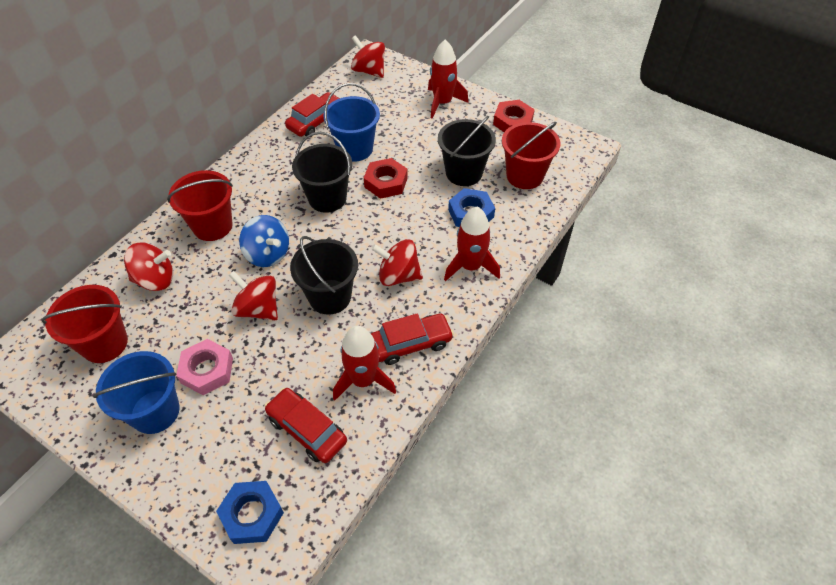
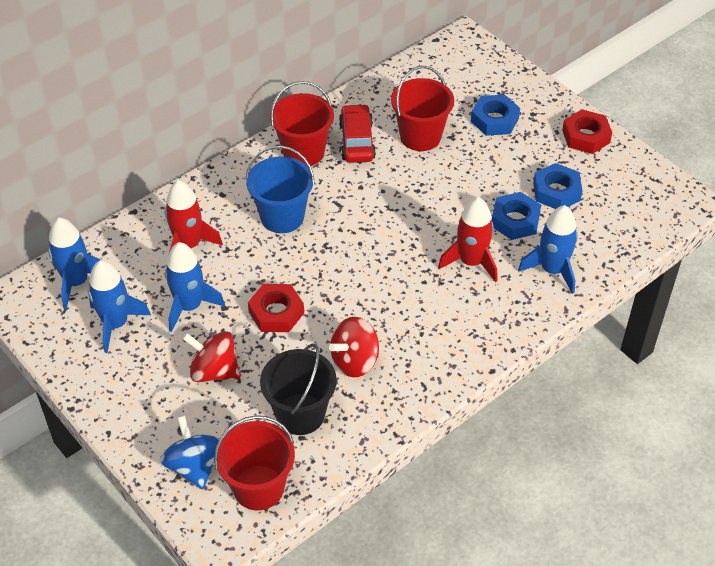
black bucket: [290,236,358,315] [292,132,352,213] [438,116,496,186] = 3 -> [260,343,337,435] = 1
blue bucket: [93,351,180,434] [323,83,380,162] = 2 -> [246,145,315,233] = 1
blue nut: [216,481,284,544] [448,188,495,227] = 2 -> [471,95,520,136] [492,192,541,240] [533,163,582,209] = 3
blue rocket: none = 0 -> [48,218,100,309] [88,260,151,353] [165,242,225,332] [518,205,578,294] = 4
pink nut: [176,339,233,395] = 1 -> none = 0
red car: [264,388,347,463] [285,92,340,137] [371,314,454,365] = 3 -> [339,104,376,163] = 1
red rocket: [333,326,396,401] [428,40,469,119] [444,207,500,281] = 3 -> [165,180,223,253] [438,197,497,283] = 2
red spinning top: [124,243,173,291] [229,271,278,320] [351,35,385,78] [371,239,423,286] = 4 -> [182,331,240,382] [329,317,379,377] = 2

